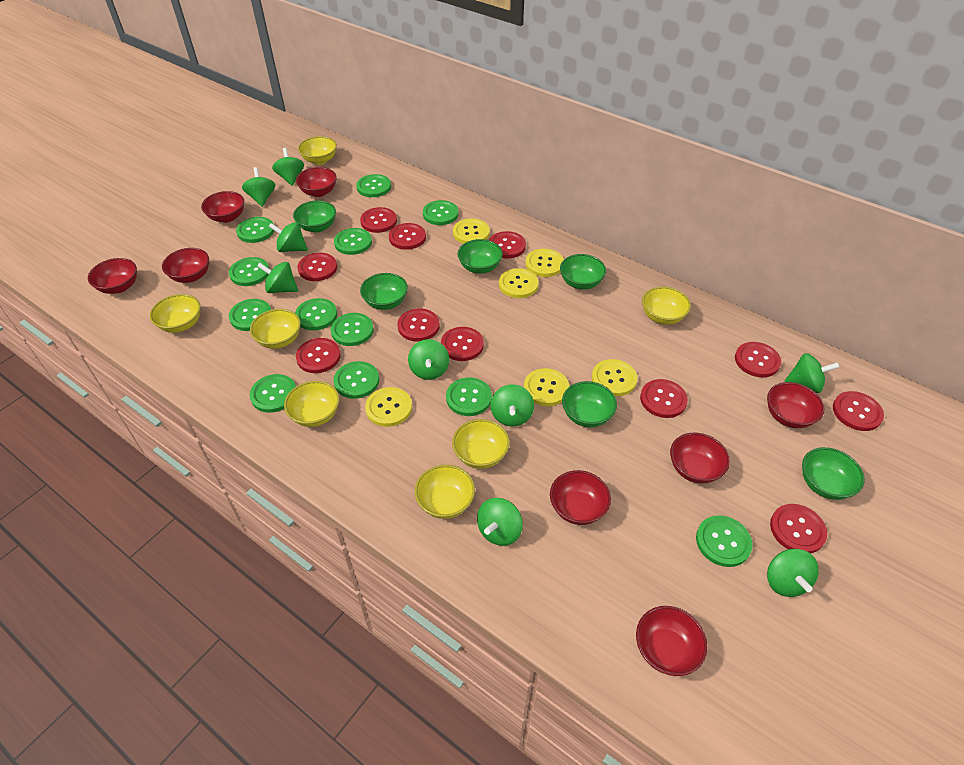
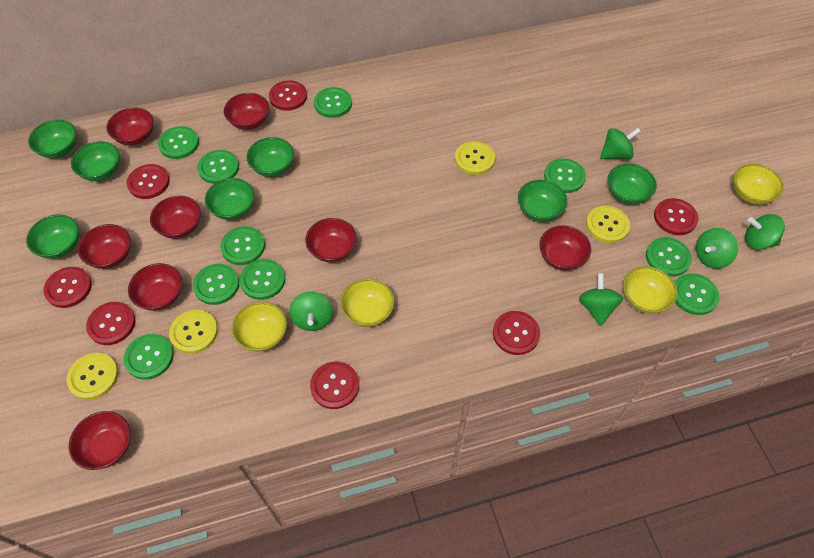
green bowl: [293,200,336,232] [360,273,408,310] [458,239,503,274] [560,254,606,290] [562,381,617,427] [802,447,865,500] = 6 -> [26,215,79,259] [28,120,76,158] [71,141,120,181] [205,178,254,220] [246,137,294,177] [518,180,567,222] [607,163,657,205] = 7
green button: [229,257,269,286] [229,299,271,331] [236,217,274,243] [250,374,296,413] [295,298,337,331] [331,313,374,346] [334,228,372,255] [334,361,379,399] [356,174,391,197] [423,200,459,225] [446,378,492,416] [696,515,753,567] = 12 -> [124,334,174,380] [158,126,199,159] [193,264,239,305] [197,150,239,184] [220,226,265,265] [240,259,285,300] [314,87,352,118] [544,158,586,193] [646,237,692,277] [675,273,720,315] = 10
green spinning top: [242,167,275,207] [257,262,298,293] [269,222,308,252] [272,148,304,186] [408,339,449,380] [477,498,523,546] [491,384,534,427] [767,549,819,597] [784,353,840,393] = 9 -> [289,292,333,331] [579,273,623,326] [600,128,641,159] [696,228,738,269] [745,214,785,250] = 5
red button: [296,338,341,373] [297,253,337,281] [360,207,397,233] [389,223,426,250] [397,309,440,342] [441,327,484,361] [489,231,526,259] [640,379,688,418] [735,342,781,377] [770,504,827,553] [833,391,884,431] = 11 -> [43,267,92,308] [86,302,136,345] [127,164,170,199] [269,80,307,111] [310,361,359,409] [493,311,540,355] [654,198,698,235] = 7
yellow bowl: [150,294,201,333] [250,309,301,349] [284,381,340,427] [298,136,337,165] [415,465,475,519] [452,419,510,469] [642,287,691,325] = 7 -> [231,302,287,352] [340,279,394,327] [623,266,677,314] [734,164,784,205] = 4
yellow button: [365,387,412,427] [453,219,490,244] [499,268,539,298] [524,368,569,406] [525,249,564,277] [592,359,637,396] = 6 -> [67,353,118,400] [169,310,218,354] [455,141,495,175] [586,206,630,243] = 4

